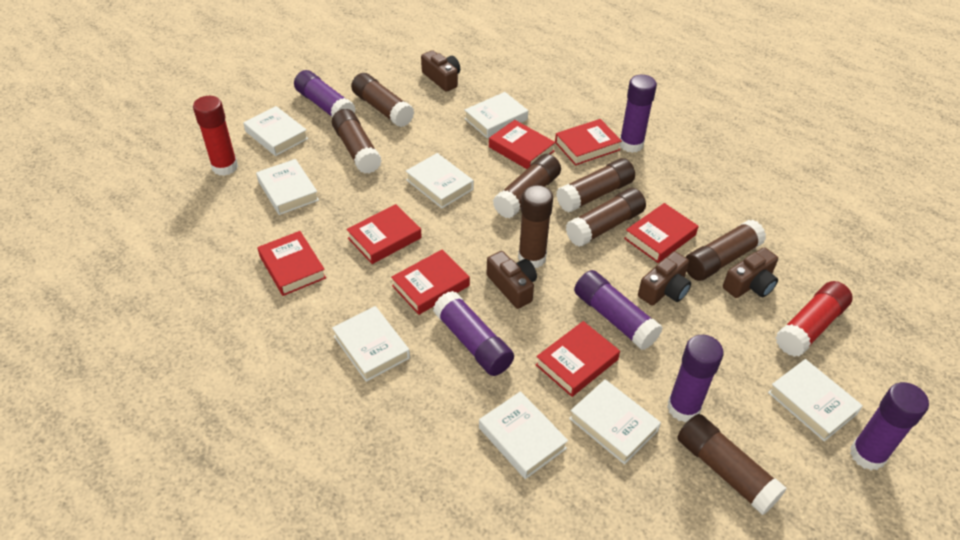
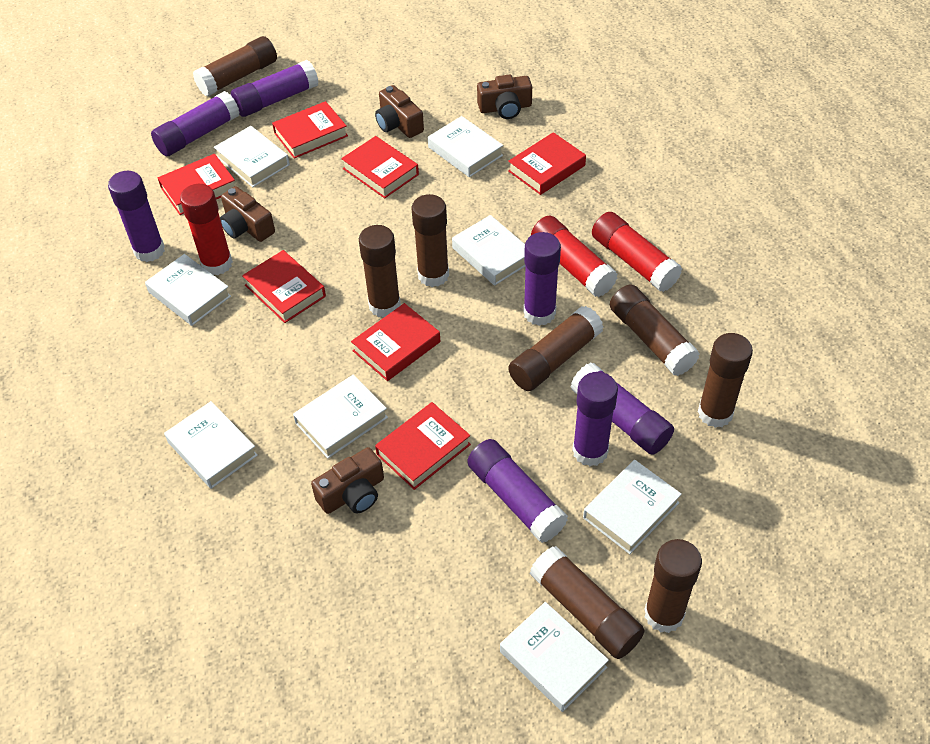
purple glue stick: [294,70,356,117] [433,291,514,376] [574,270,662,350] [620,75,657,153] [667,335,724,422] [850,382,929,470] = 6 -> [108,171,165,262] [151,91,240,156] [231,60,319,117] [467,439,568,543] [523,232,561,326] [571,362,674,455] [572,372,618,466] = 7
red glue stick: [193,96,238,176] [776,281,853,357] = 2 -> [180,184,233,275] [531,216,618,297] [592,212,682,292] = 3

